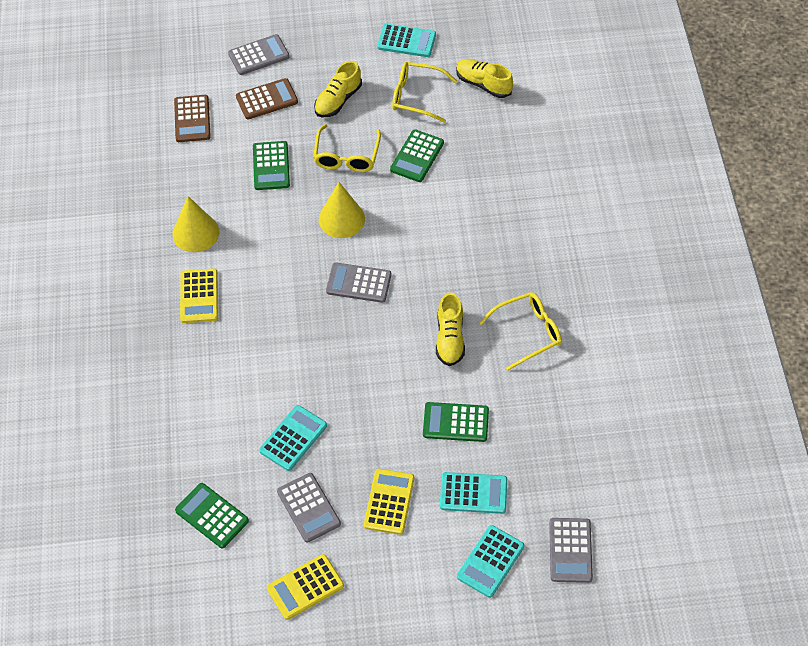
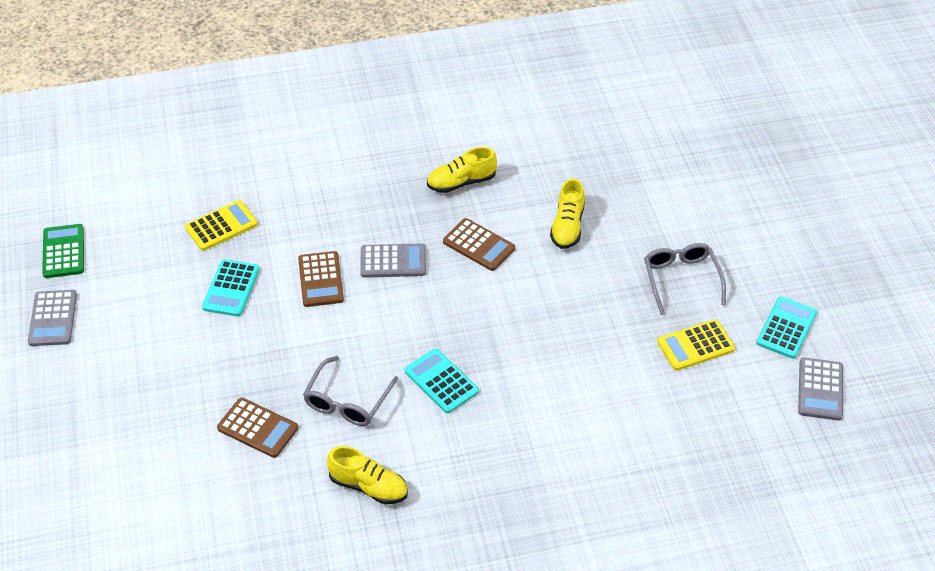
brown calculator: [174,95,211,142] [236,78,298,119] = 2 -> [217,398,298,458] [298,251,344,307] [443,218,515,271] = 3
green calculator: [175,483,249,548] [253,141,290,190] [390,130,444,182] [423,402,489,442] = 4 -> [42,224,84,278] = 1
grey calculator: [228,34,290,75] [277,473,341,543] [326,262,391,303] [549,518,593,583] = 4 -> [28,290,77,346] [360,243,426,278] [798,357,843,421] = 3
grey glasses: none = 0 -> [303,356,398,426] [644,243,726,315] = 2
turquoise calculator: [259,405,327,471] [377,24,436,57] [440,472,507,514] [457,525,524,598] = 4 -> [202,259,260,317] [405,349,479,413] [756,297,817,359] = 3
yellow calculator: [180,269,218,323] [267,554,344,620] [364,469,414,535] = 3 -> [185,200,258,251] [657,319,735,371] = 2
yellow cone: [173,196,219,252] [319,182,365,238] = 2 -> none = 0
yellow glasses: [313,124,381,172] [392,62,457,123] [479,292,562,370] = 3 -> none = 0

